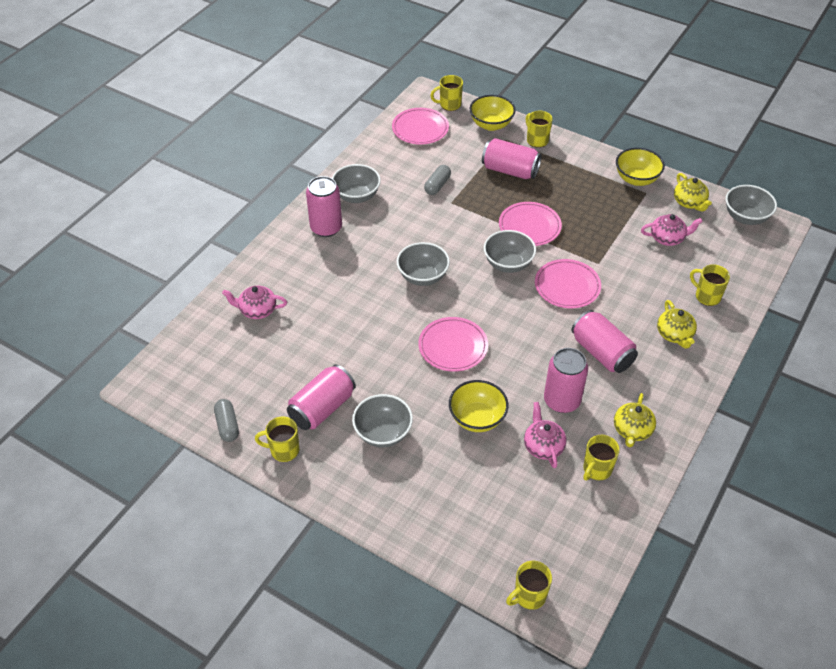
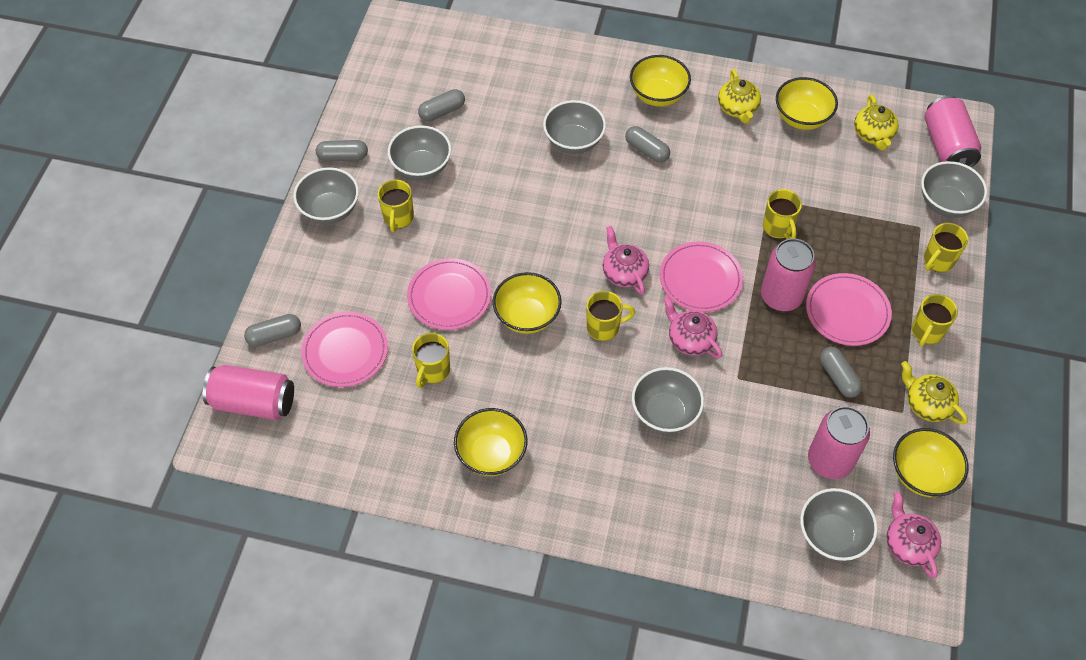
grey bowl: [332,164,381,203] [352,394,413,447] [397,242,450,286] [484,230,536,273] [726,185,777,225] = 5 -> [293,167,359,224] [388,125,451,180] [543,100,606,154] [632,367,704,433] [800,488,878,561] [921,161,987,218] = 6
grey capsule: [214,399,239,442] [424,165,451,195] = 2 -> [244,314,301,347] [316,140,368,162] [418,89,465,121] [625,126,670,163] [820,347,862,398] = 5
pink can: [287,365,356,430] [306,176,342,237] [482,138,542,179] [544,348,588,413] [572,310,638,373] = 5 -> [203,365,294,420] [761,238,816,311] [808,406,870,479] [924,96,981,168] = 4
yellow bowl: [449,380,508,432] [470,95,516,131] [616,148,665,186] = 3 -> [454,408,527,476] [493,272,562,334] [630,55,691,106] [776,77,838,130] [893,428,969,497] = 5

